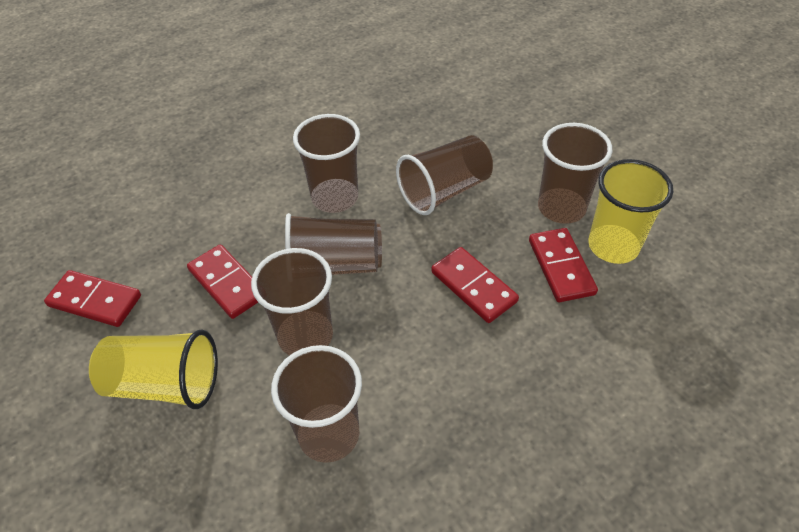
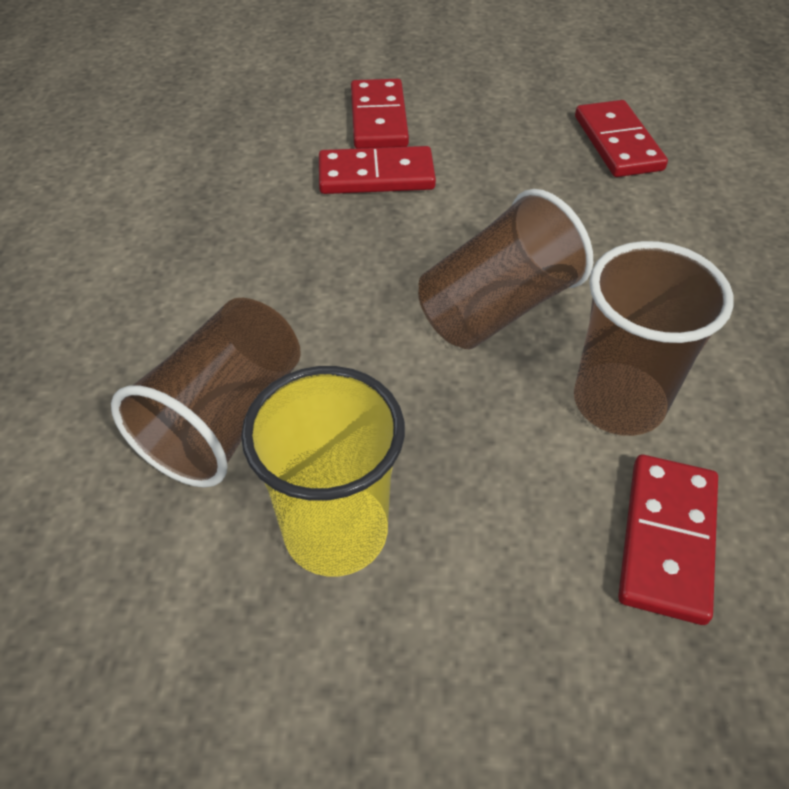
brown cup: [251,248,333,355] [271,345,362,463] [285,213,382,275] [293,114,360,213] [396,135,493,215] [538,123,612,224] = 6 -> [111,298,301,487] [418,189,593,350] [574,241,733,436] = 3
yellow cup: [89,329,218,409] [588,159,673,264] = 2 -> [241,366,405,576] = 1

